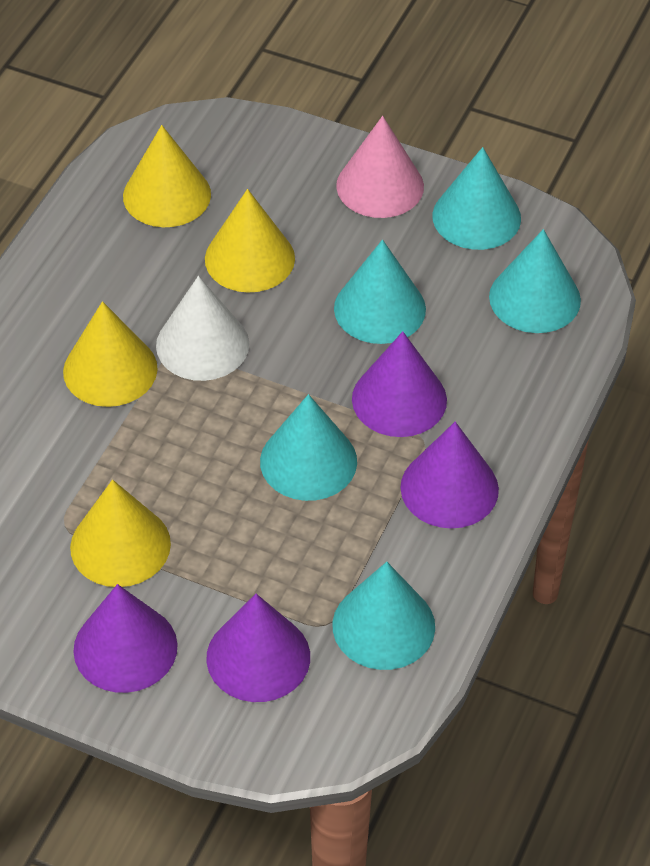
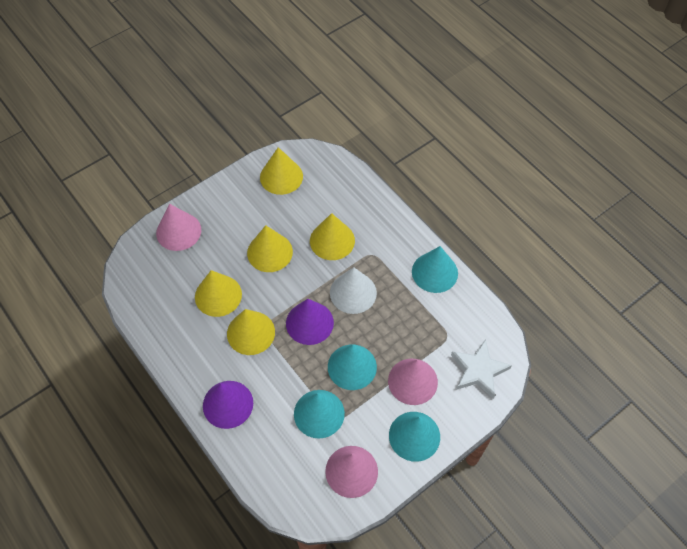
pink cone: [336,116,424,218] = 1 -> [156,204,201,251] [325,446,378,498] [388,359,438,405] = 3
purple cone: [73,584,178,693] [206,594,310,702] [352,331,447,437] [400,422,499,529] = 4 -> [203,381,253,429] [286,299,334,345] = 2
turquoise cone: [260,394,357,501] [332,562,435,670] [334,240,426,344] [432,147,521,250] [489,229,581,333] = 5 -> [294,390,345,439] [328,345,377,390] [389,412,440,462] [412,246,458,293] = 4
white star: none = 0 -> [451,339,512,399] = 1
yellow cone: [63,301,158,407] [70,480,171,587] [123,125,211,227] [205,189,295,293] = 4 -> [195,270,242,317] [227,309,275,355] [247,225,293,272] [260,147,303,195] [310,213,355,260] = 5

